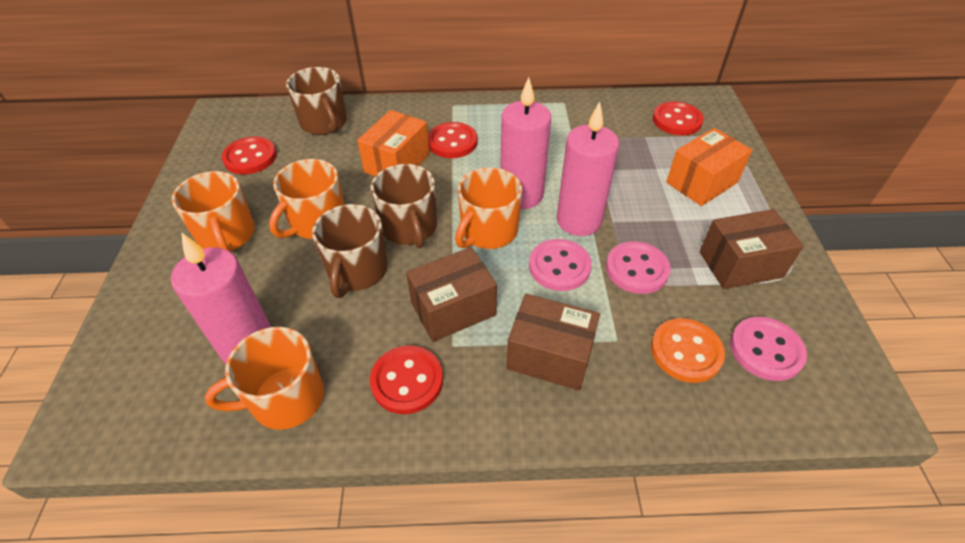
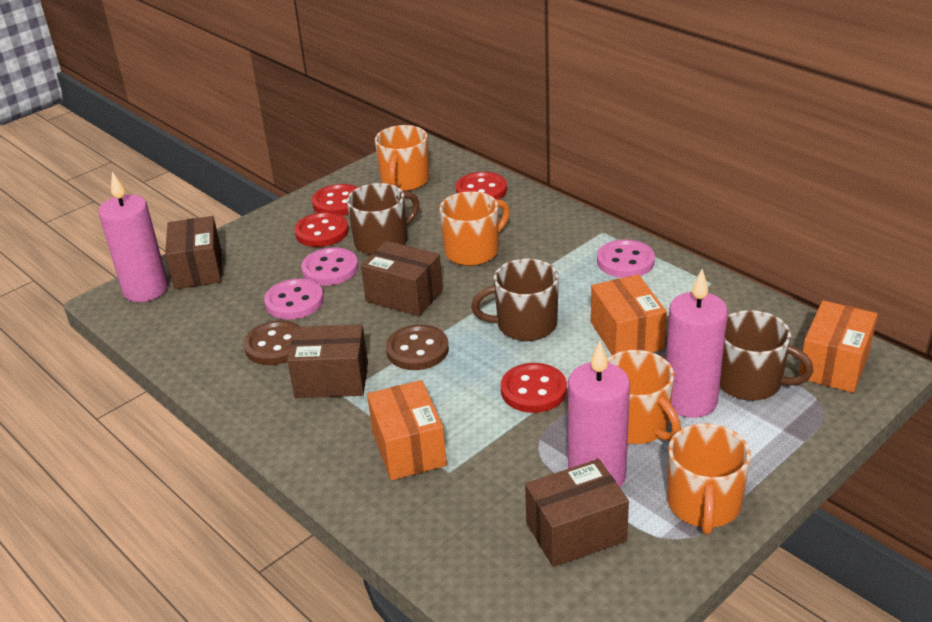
brown box: [406,247,497,342] [506,294,600,391] [700,209,804,289] = 3 -> [165,216,221,289] [287,324,368,398] [361,241,443,316] [525,459,629,567] = 4
brown button: none = 0 -> [244,321,301,365] [386,324,449,370] = 2
orange box: [357,110,430,176] [666,128,752,206] = 2 -> [367,380,447,480] [591,275,667,355] [799,300,878,393] = 3
orange button: [651,318,725,383] = 1 -> none = 0

